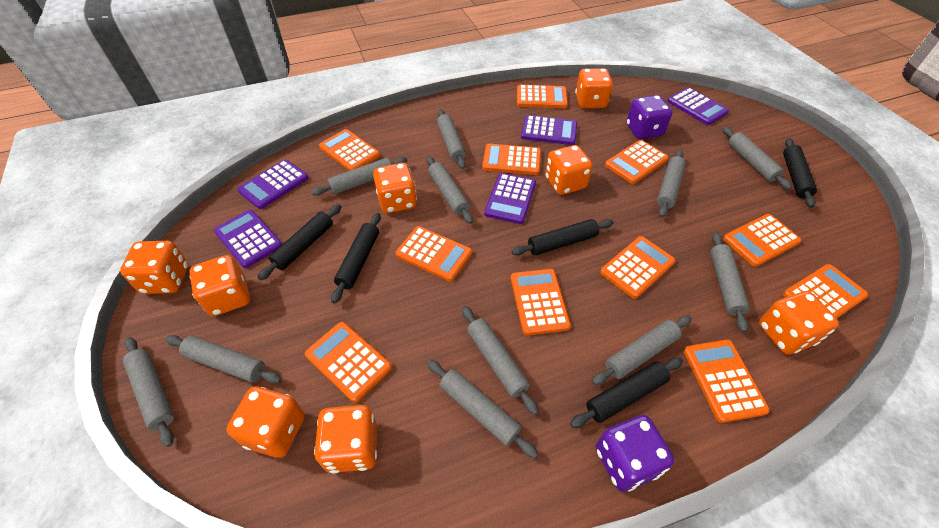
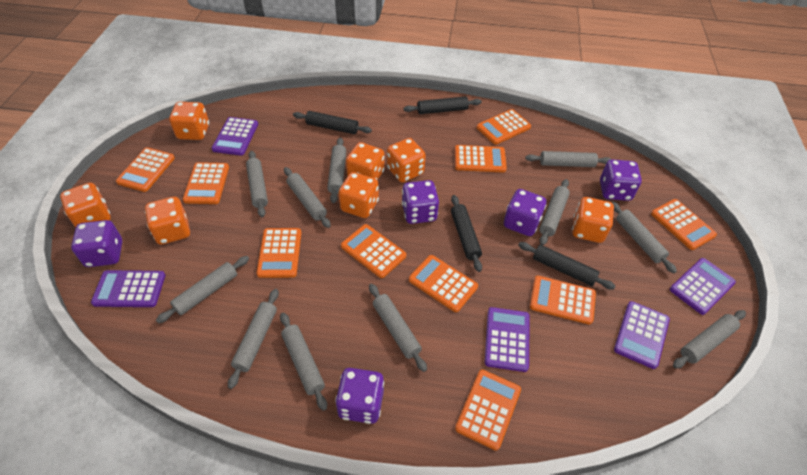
black rolling pin: [257,204,341,280] [331,213,381,304] [512,219,614,256] [570,358,683,428] [783,138,817,208] = 5 -> [293,111,372,134] [404,96,482,114] [451,195,482,272] [518,242,616,289] = 4
orange calculator: [305,322,392,403] [319,129,380,171] [395,226,472,282] [482,144,541,175] [511,269,571,335] [517,85,568,108] [600,236,676,299] [605,140,669,184] [684,340,770,423] [723,214,801,267] [783,264,868,318] = 11 -> [116,147,175,192] [182,162,229,204] [256,228,301,278] [341,224,406,278] [409,255,478,312] [455,145,507,172] [455,370,521,451] [477,109,531,145] [530,276,596,324] [651,199,717,250] = 10
orange dice: [120,241,188,294] [189,255,250,316] [227,386,305,458] [314,405,377,473] [373,163,417,213] [545,145,593,195] [575,68,613,108] [759,291,839,355] = 8 -> [60,183,111,228] [145,197,190,245] [169,102,209,140] [339,172,379,218] [346,142,384,180] [387,138,426,182] [572,197,614,243] = 7
purple dice: [596,415,674,492] [626,95,673,139] = 2 -> [71,220,122,267] [335,368,384,424] [402,180,439,224] [504,189,546,236] [600,159,642,201] = 5

